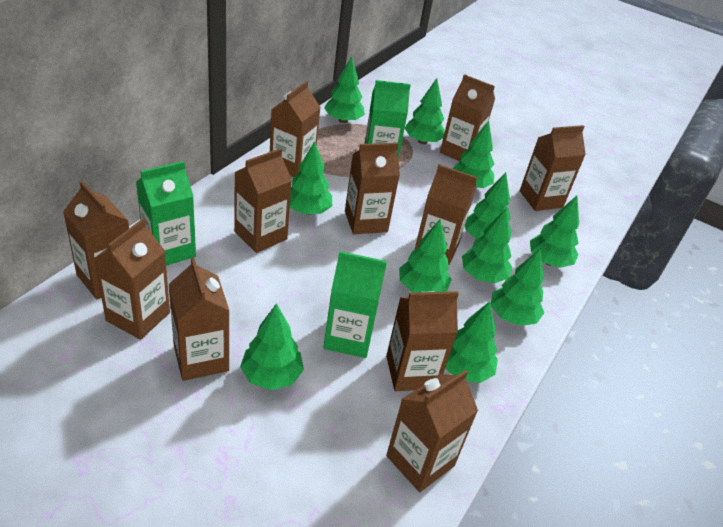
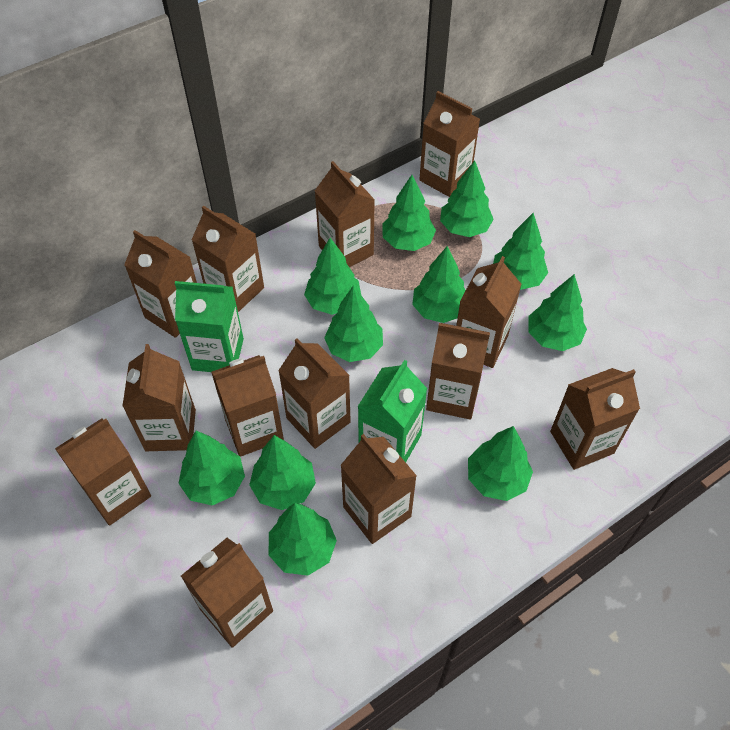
brown carton: [63,181,129,299] [94,218,170,340] [168,257,229,381] [234,148,292,253] [270,81,321,177] [345,143,400,234] [386,291,459,391] [386,370,478,492] [415,164,477,265] [440,74,495,161] [520,125,586,211] = 11 -> [55,418,151,526] [122,344,196,451] [124,230,197,338] [181,538,273,648] [192,206,264,312] [211,355,284,457] [278,338,351,449] [315,161,375,267] [340,434,417,544] [419,91,480,197] [426,323,490,419] [456,256,521,368] [550,368,640,470] = 13
green carton: [136,161,196,266] [323,251,387,358] [365,80,411,159] = 3 -> [175,281,244,372] [358,360,427,462] = 2

